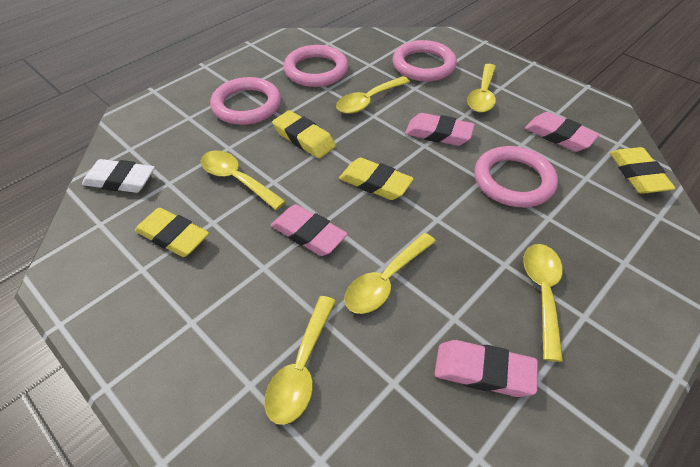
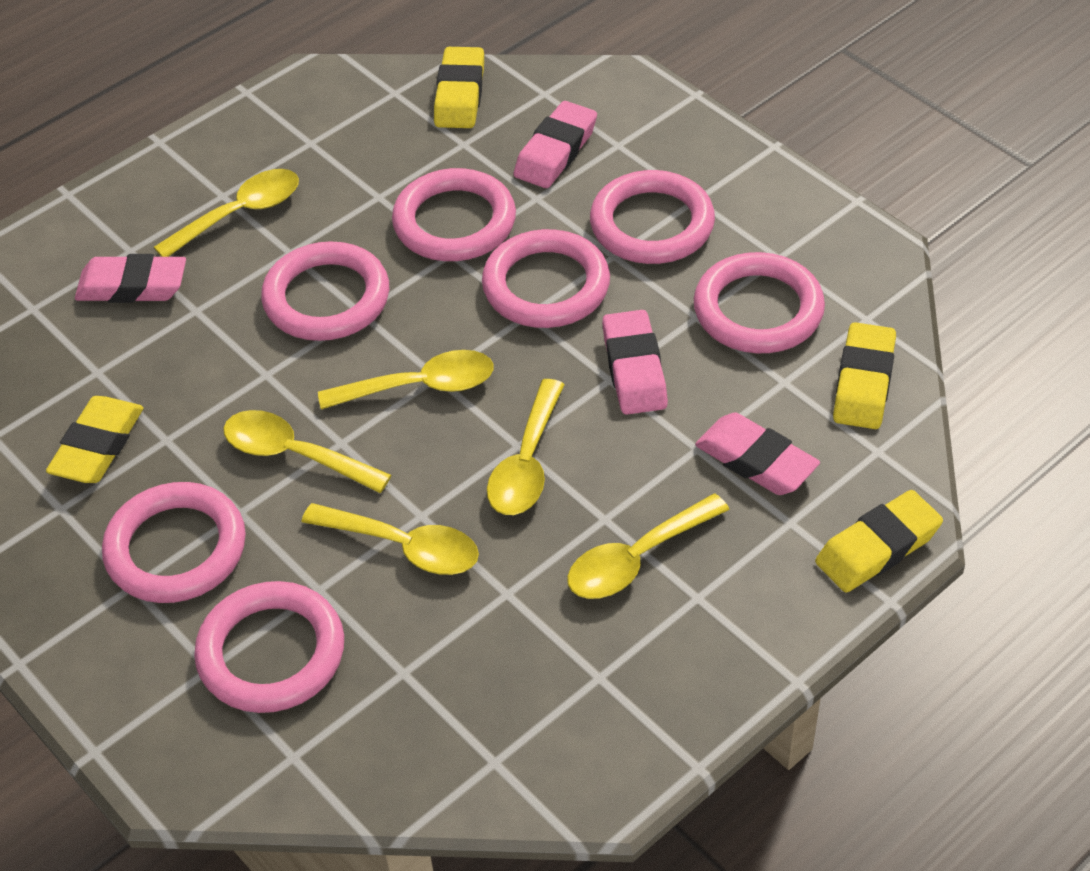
pink ring: [210,77,281,125] [284,45,348,87] [392,40,457,81] [474,146,558,207] = 4 -> [102,482,246,603] [194,581,344,713] [261,241,389,341] [392,168,516,261] [482,229,610,328] [590,170,715,264] [694,252,825,353] = 7
white eraser: [82,159,155,193] = 1 -> none = 0

